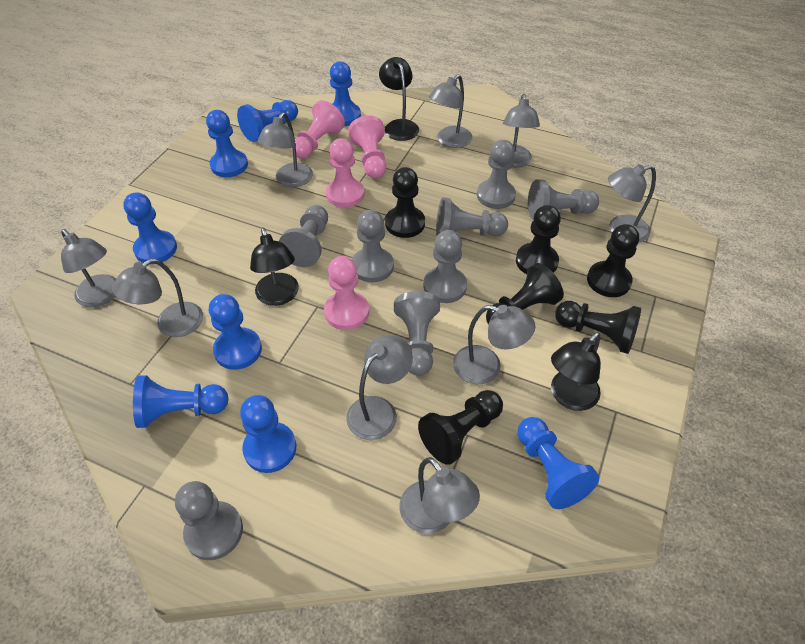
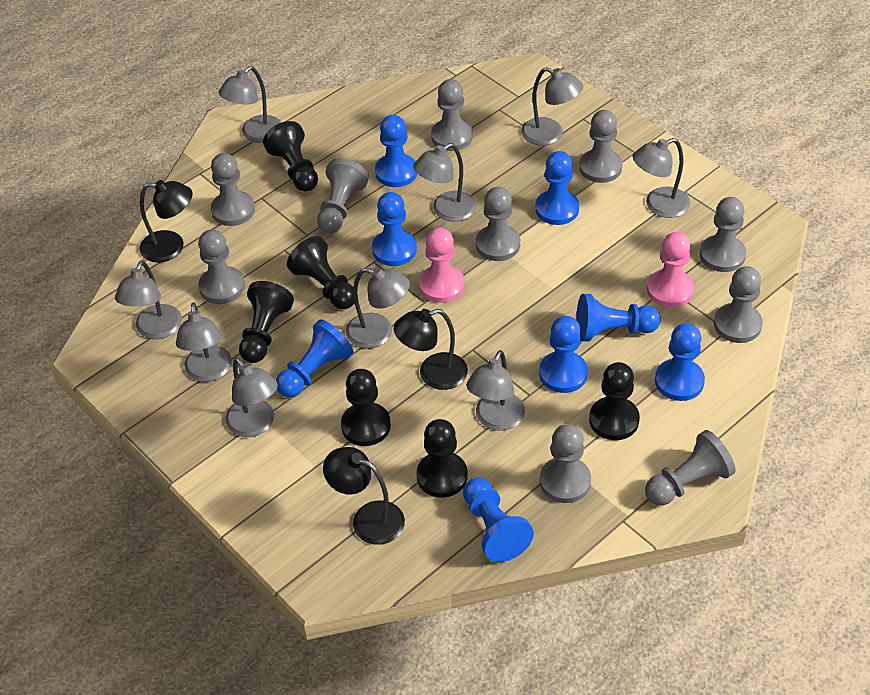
grey pawn: [175,481,243,560] [279,205,328,267] [352,210,394,282] [394,291,440,376] [423,230,467,303] [436,197,508,237] [477,140,516,209] [528,179,599,220] = 8 -> [198,229,245,304] [211,153,255,226] [317,158,369,233] [431,79,473,151] [476,187,520,261] [539,424,591,503] [579,110,623,183] [645,430,736,506] [700,197,746,272] [714,266,763,343] = 10
pink pawn: [291,100,345,159] [324,256,369,330] [326,138,364,208] [348,115,386,178] = 4 -> [419,228,465,303] [647,232,694,308] = 2

